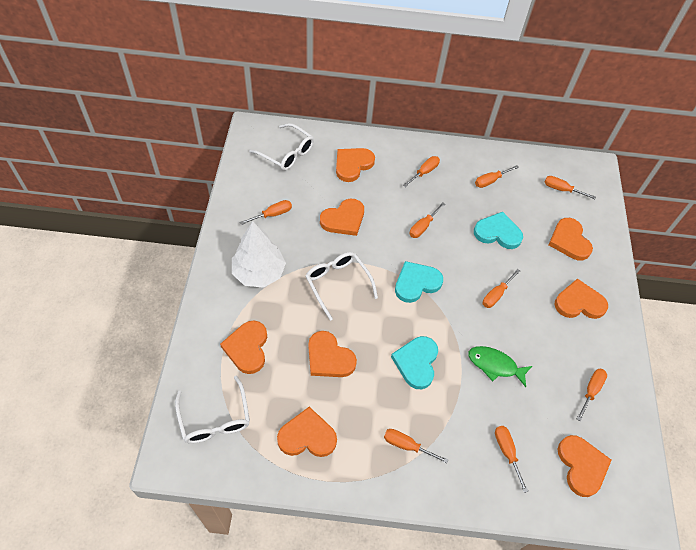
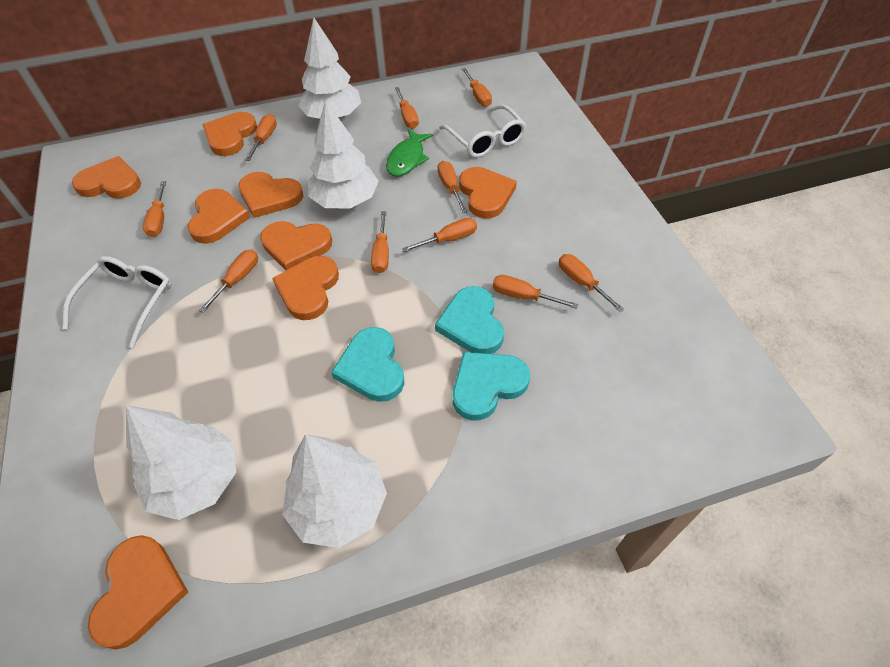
orange screwdriver: [240,200,292,225] [384,429,449,463] [403,156,440,187] [409,203,446,238] [475,165,519,188] [483,269,520,308] [495,426,528,493] [544,176,596,199] [577,369,607,421] = 9 -> [143,181,166,237] [199,249,258,313] [245,114,277,161] [371,211,389,273] [395,87,419,129] [402,218,477,252] [437,161,467,213] [462,68,492,107] [493,275,578,309] [559,254,625,312] = 10
white glasses: [175,376,250,444] [249,123,314,171] [306,252,378,321] = 3 -> [63,256,172,348] [439,104,526,158] = 2
white tree: [232,221,286,288] = 1 -> [126,405,236,520] [282,434,387,548] [298,17,361,119] [308,100,379,209] = 4

